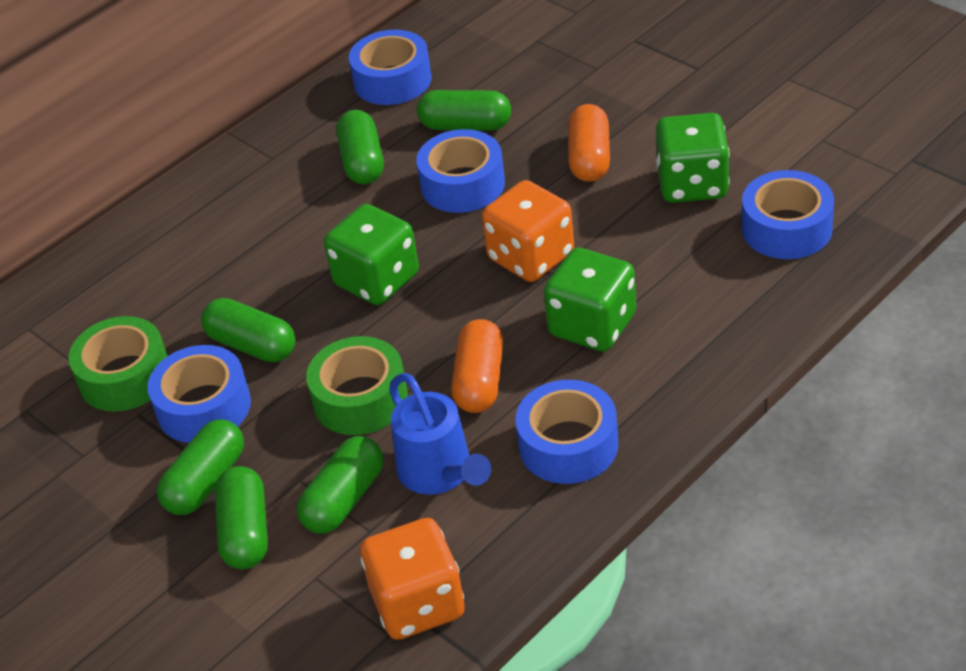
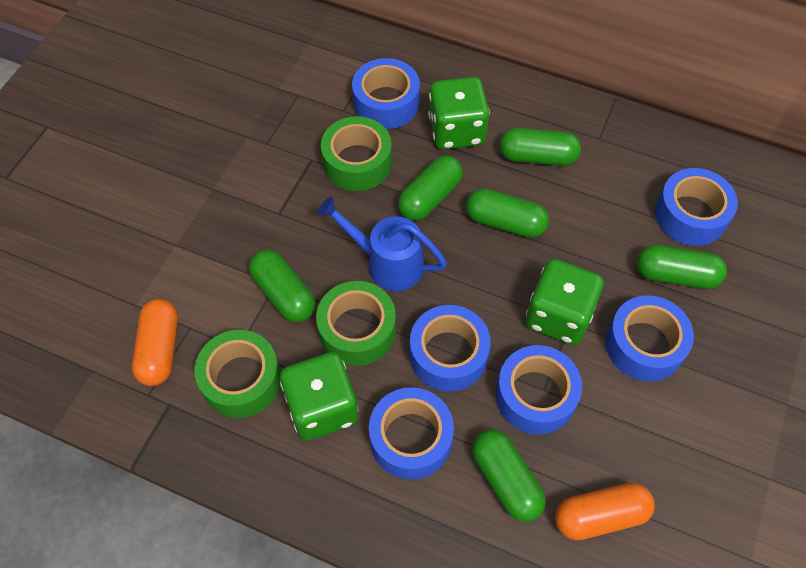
blue tape: [147,345,251,443] [349,30,432,105] [416,129,505,213] [515,380,618,484] [742,170,834,259] = 5 -> [352,58,420,129] [369,387,454,480] [410,305,491,392] [496,345,582,435] [606,295,694,381] [655,168,738,246] = 6
green tape: [68,316,167,412] [306,336,408,435] = 2 -> [194,330,281,418] [316,281,396,366] [321,116,392,191] = 3
orange dice: [360,518,465,640] [482,180,574,282] = 2 -> none = 0

